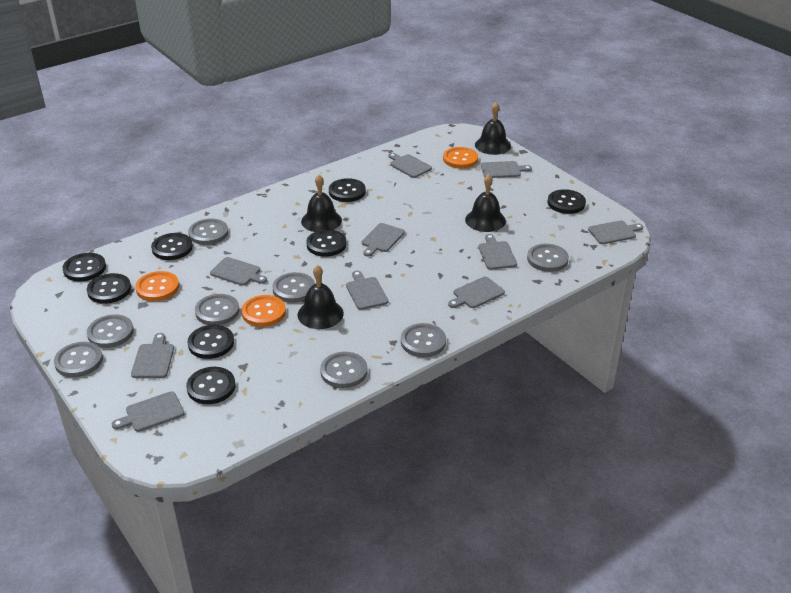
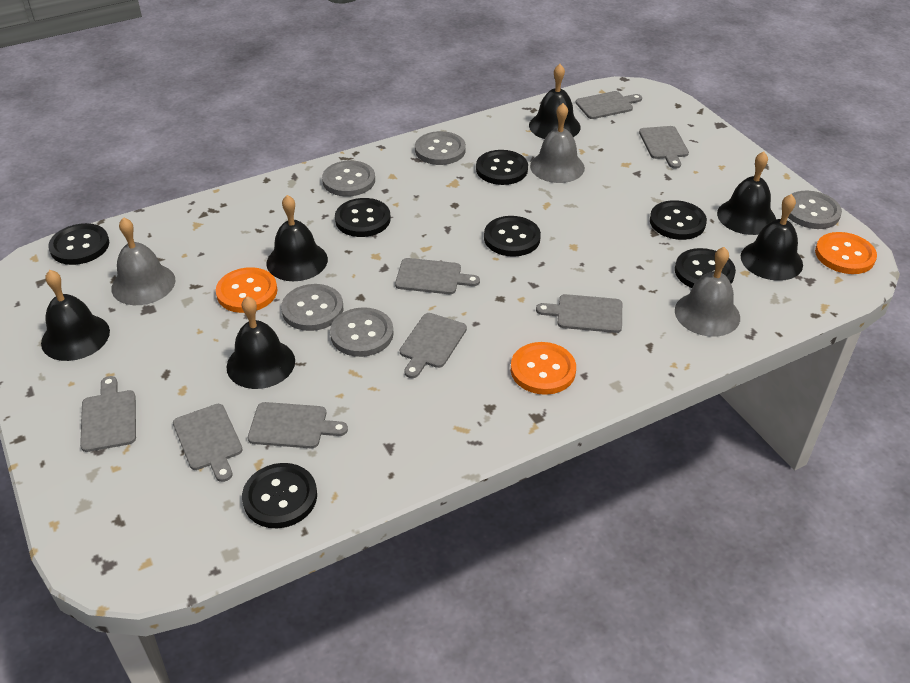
black bell: [298,265,344,329] [301,175,342,232] [465,174,506,232] [475,102,511,155] = 4 -> [41,270,110,361] [226,296,295,389] [266,195,328,281] [529,64,581,139] [717,151,776,235] [741,194,803,281] = 6
black button: [63,253,106,281] [87,273,131,304] [151,233,193,260] [186,367,236,404] [188,325,234,359] [306,229,347,257] [329,178,366,202] [548,189,586,214] = 8 -> [48,223,109,265] [242,463,317,528] [335,198,391,237] [476,150,528,185] [484,216,541,257] [650,200,707,240] [675,248,736,288] = 7
grey bell: none = 0 -> [111,217,175,305] [530,103,585,183] [675,247,740,337] = 3
grey button: [54,342,103,377] [87,314,134,348] [188,218,229,245] [195,294,239,325] [272,272,315,303] [320,352,368,388] [401,323,446,357] [527,244,569,272] = 8 -> [281,284,343,331] [322,160,375,197] [330,307,394,357] [415,131,466,165] [788,191,842,229] = 5
grey cutting board: [112,391,185,432] [131,333,174,378] [210,257,267,286] [346,271,388,310] [362,223,405,257] [388,153,432,178] [448,277,505,308] [478,234,517,270] [481,161,532,178] [588,220,643,244] = 10 -> [80,376,136,452] [173,404,243,482] [248,402,348,448] [395,258,480,294] [400,313,467,378] [536,294,622,333] [576,91,642,119] [639,126,689,169] = 8

